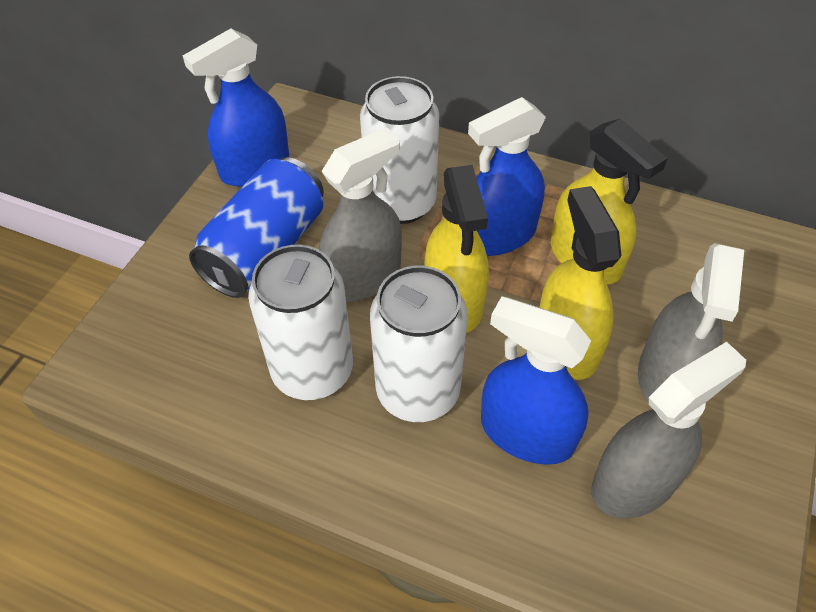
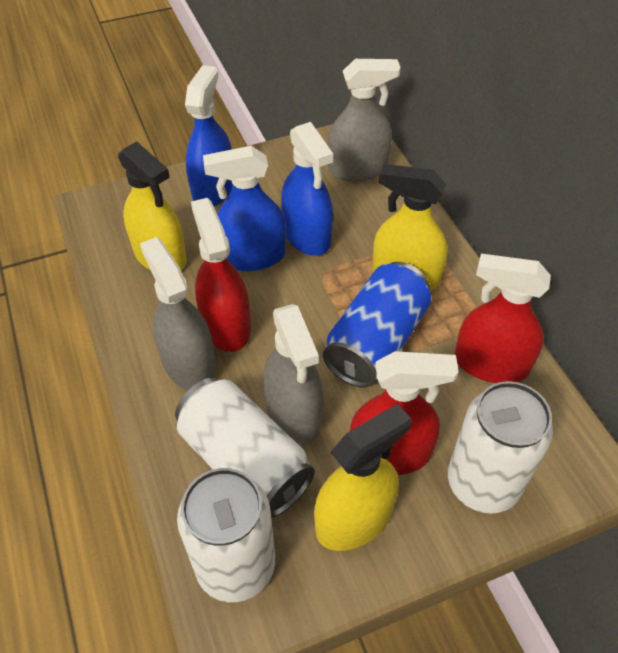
red spray bottle: none = 0 -> [191,198,251,352] [350,351,459,475] [455,254,551,383] = 3

